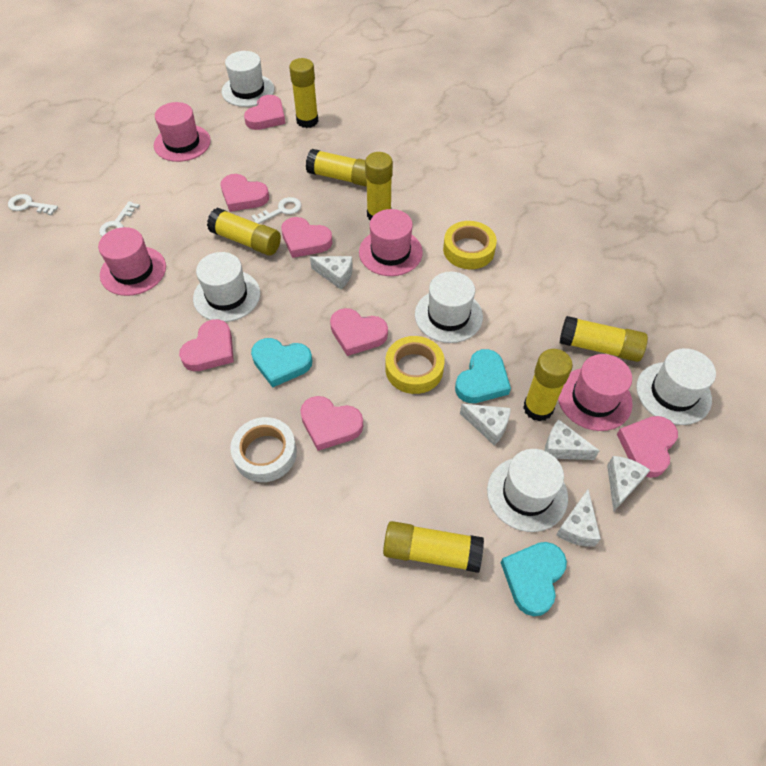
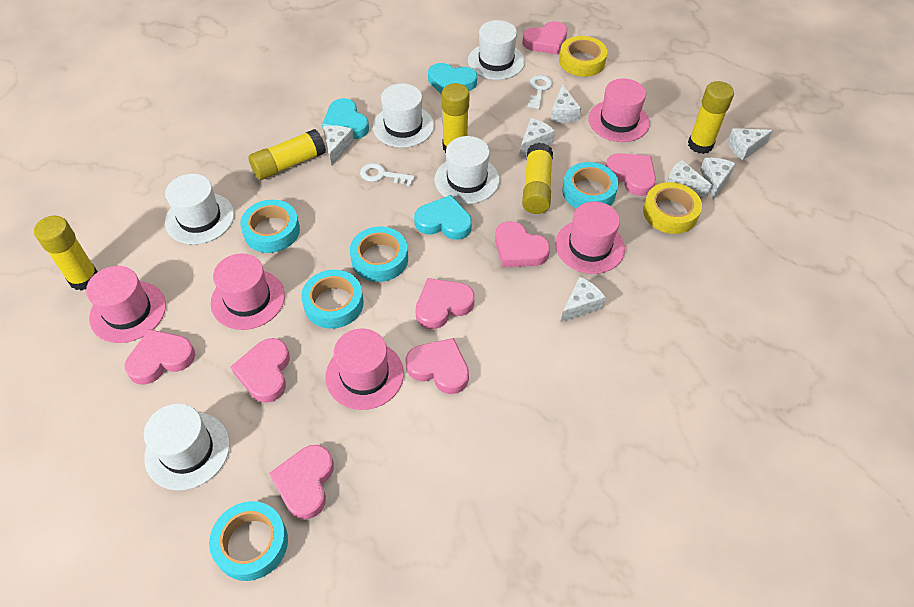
pink hat: [98,227,166,296] [154,102,211,162] [359,209,423,276] [558,354,633,431] = 4 -> [86,266,166,343] [211,254,285,330] [325,328,404,410] [555,201,625,274] [588,78,650,142] = 5
pink heart: [179,319,234,371] [221,174,269,212] [244,95,285,130] [281,217,332,258] [300,396,363,451] [330,308,388,356] [617,416,678,478] = 7 -> [125,329,195,385] [231,338,290,403] [269,445,334,519] [405,338,469,394] [415,278,475,329] [495,221,550,267] [522,21,567,55] [606,153,656,196] = 8
turquoise tape: none = 0 -> [209,501,288,581] [240,200,300,253] [301,270,364,329] [350,226,408,282] [562,162,618,209] = 5
white cheese: [310,256,353,289] [460,404,511,445] [544,420,600,460] [556,489,601,547] [607,456,650,512] = 5 -> [323,125,354,165] [520,118,555,157] [551,84,581,123] [561,277,606,322] [667,160,712,197] [700,158,736,199] [728,128,773,160] = 7
white key: [8,194,58,216] [99,201,140,237] [251,197,301,224] = 3 -> [360,163,415,186] [528,75,552,109] = 2
white tape: [230,417,297,482] = 1 -> none = 0
yellow glue stick: [207,208,281,255] [289,58,318,128] [306,149,367,187] [365,152,393,221] [383,521,484,573] [523,349,573,422] [560,316,648,362] = 7 -> [34,216,98,291] [249,129,326,180] [442,83,470,153] [522,142,553,214] [688,81,734,154] = 5

